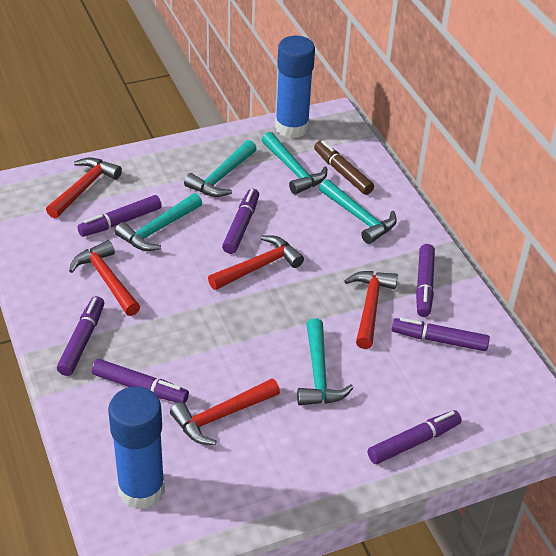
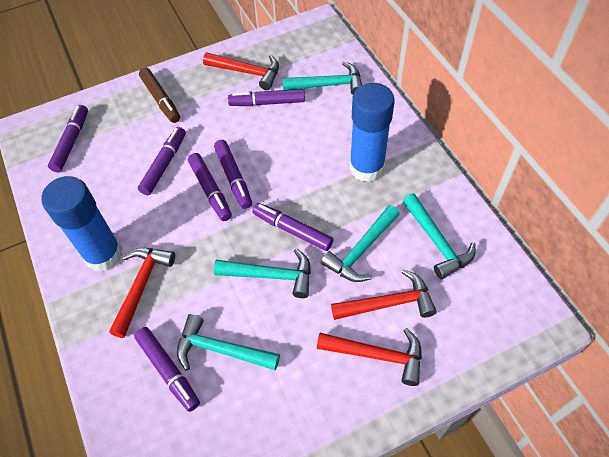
red hammer: [46,158,122,219] [69,240,140,316] [170,379,280,445] [208,235,304,290] [344,271,398,349] = 5 -> [109,248,175,338] [203,53,279,90] [317,328,422,386] [331,269,437,320] = 4

